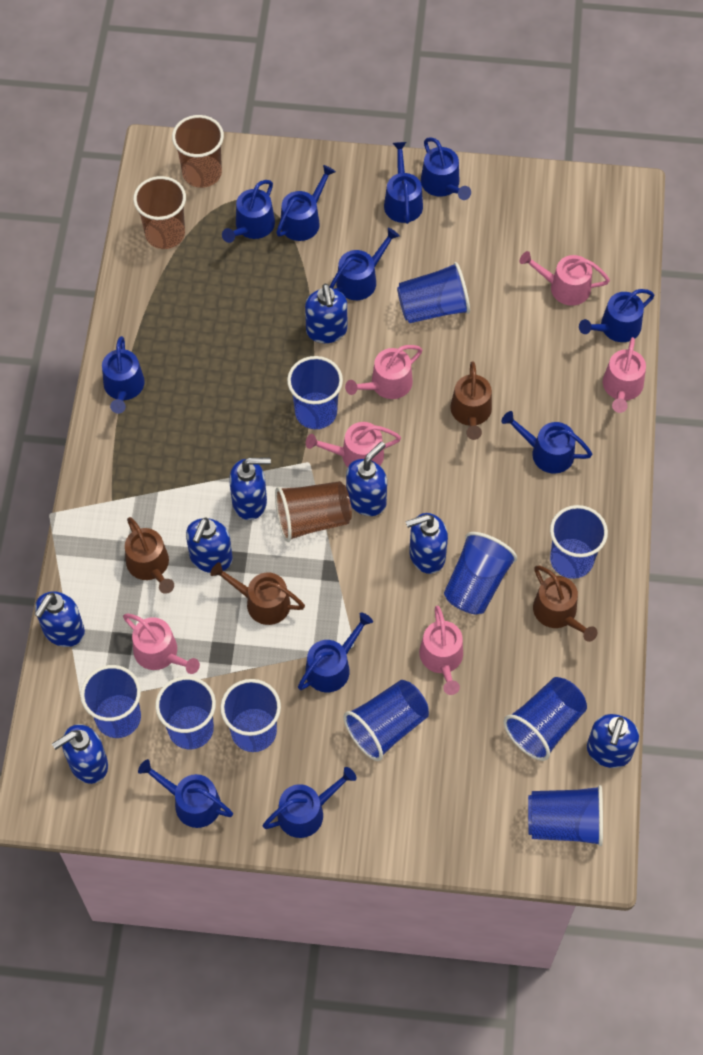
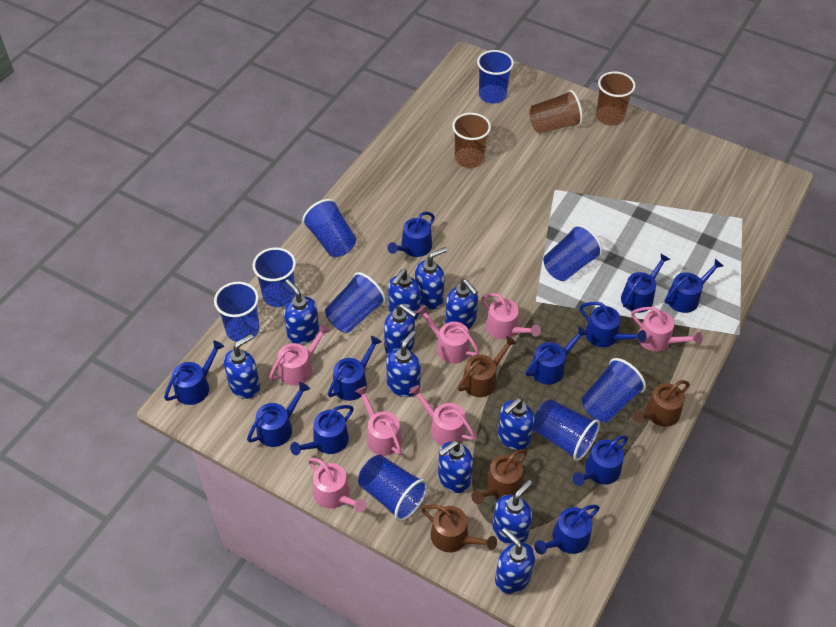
blue cup: [81,665,141,738] [155,676,216,749] [221,679,281,752] [287,356,343,429] [344,680,429,761] [397,262,470,323] [444,532,517,614] [504,677,587,761] [528,785,603,846] [550,505,608,579] = 10 -> [214,282,259,342] [252,248,296,307] [302,199,356,257] [325,272,386,333] [358,455,428,521] [477,50,514,104] [533,399,600,461] [543,224,603,281] [581,358,646,423] = 9
blue soap dispenser: [34,591,85,647] [52,724,108,784] [186,518,233,573] [229,458,271,520] [305,284,347,343] [346,442,387,516] [405,513,448,574] [587,714,639,768] = 8 -> [224,334,260,399] [284,279,319,344] [384,304,417,354] [386,331,421,397] [388,269,421,320] [415,247,447,309] [438,441,473,493] [445,279,478,329] [493,480,532,545] [495,528,535,594] [498,398,535,450] = 11
pink watering can: [123,614,200,674] [306,422,401,467] [345,345,422,399] [419,606,463,695] [519,251,610,306] [603,337,646,413] = 6 -> [269,324,330,386] [308,458,367,512] [355,386,402,456] [409,385,475,446] [416,305,479,363] [481,293,541,340] [631,307,703,352] = 7

